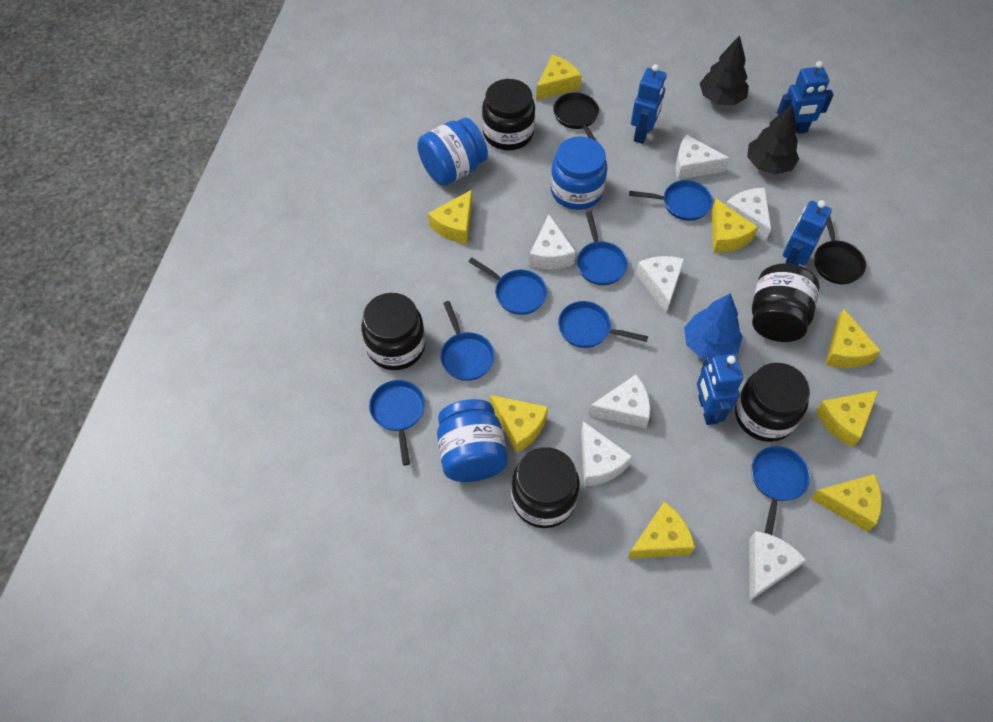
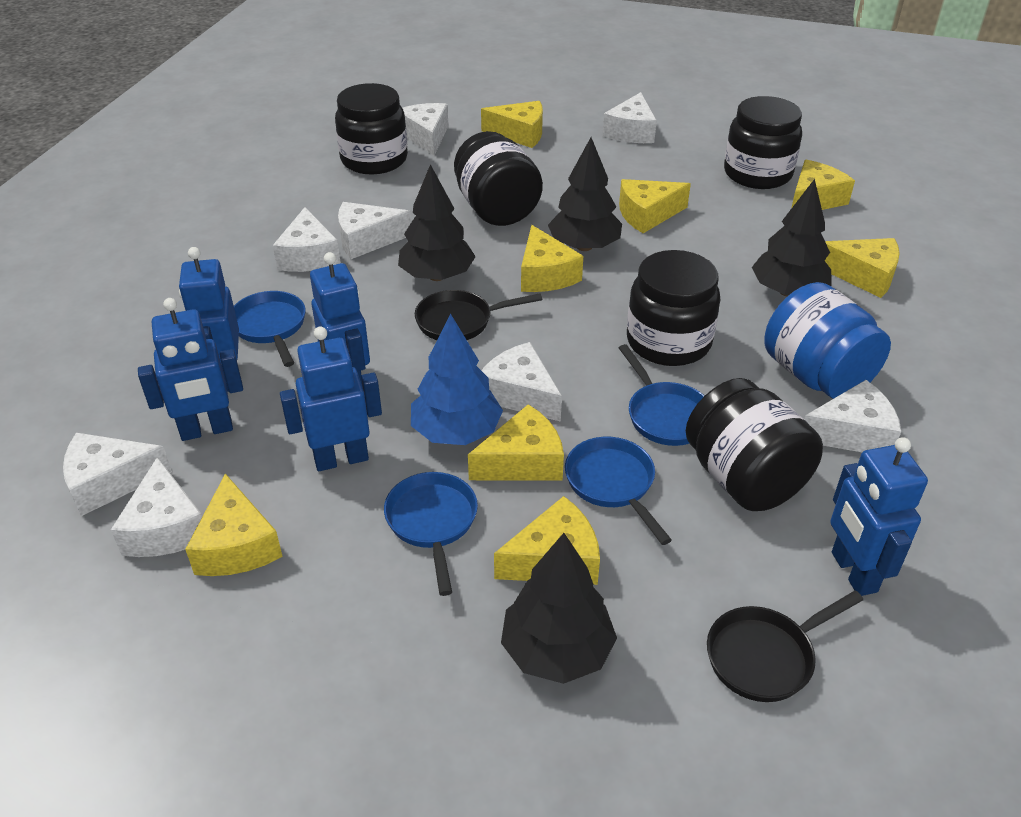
black tree: [699,35,749,105] [747,104,799,175] = 2 -> [398,164,476,281] [501,533,617,684] [548,138,622,251] [752,179,832,296] = 4
blue jar: [417,118,488,186] [437,399,508,482] [550,136,608,210] = 3 -> [765,282,891,399] = 1
blue pan: [369,380,425,466] [440,301,495,381] [469,258,547,315] [558,301,648,348] [577,211,628,285] [629,180,713,221] [751,446,810,535] = 7 -> [234,291,306,367] [384,472,478,596] [565,437,672,545] [619,344,704,446] = 4
blue robot: [631,64,667,144] [697,354,743,425] [777,61,834,134] [783,200,832,265] = 4 -> [138,298,243,441] [179,247,239,392] [280,327,382,471] [310,252,370,384] [830,437,928,596] = 5
white cheese: [529,215,576,269] [581,421,632,486] [589,375,650,428] [636,256,684,313] [675,135,730,180] [726,188,771,242] [749,531,806,601] = 7 -> [63,433,172,516] [111,457,202,557] [273,207,341,272] [338,202,411,259] [403,103,449,155] [481,342,562,422] [603,92,657,143] [804,380,901,452] = 8

